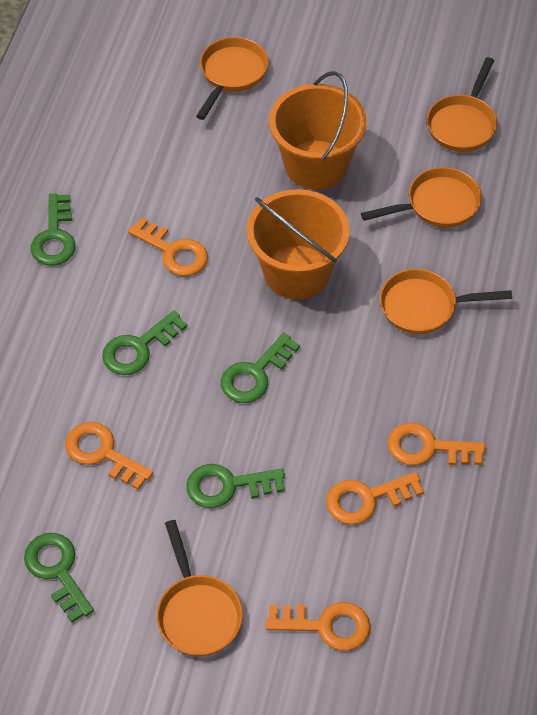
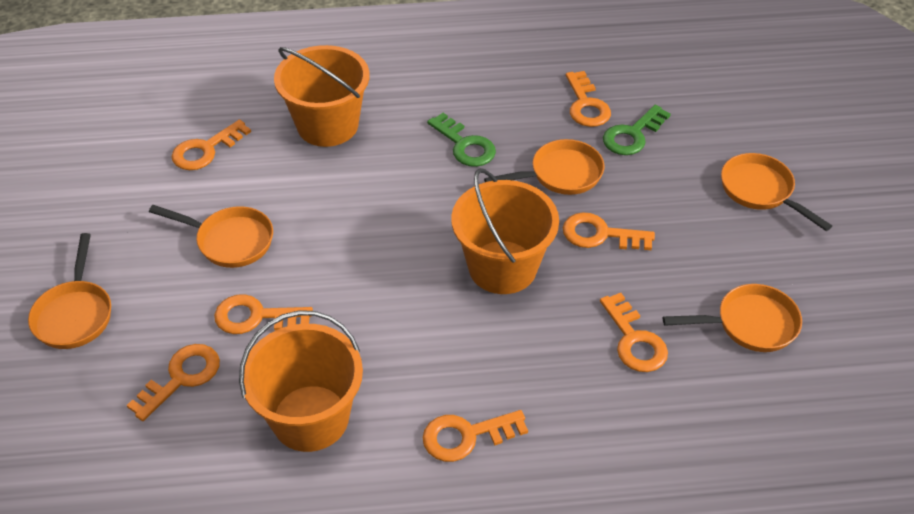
green key: [24,533,94,623] [31,193,76,266] [102,311,187,375] [186,464,285,508] [221,333,300,403] = 5 -> [427,113,496,167] [603,105,671,155] = 2
orange bucket: [247,189,350,300] [269,71,367,190] = 2 -> [239,310,363,452] [274,45,369,147] [451,168,559,294] = 3
orange key: [65,422,153,490] [128,218,208,276] [266,602,371,651] [326,472,424,525] [387,423,486,466] = 5 -> [127,344,220,421] [171,119,251,170] [214,294,313,334] [423,410,528,462] [563,212,655,250] [566,71,611,127] [600,293,668,372] = 7

